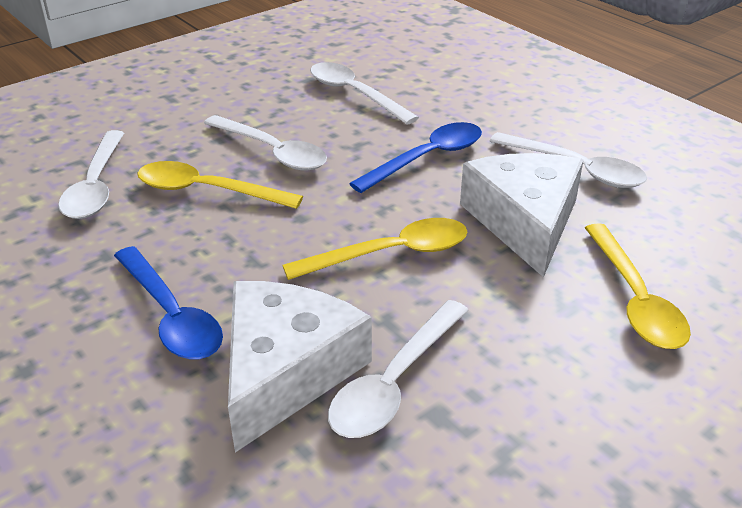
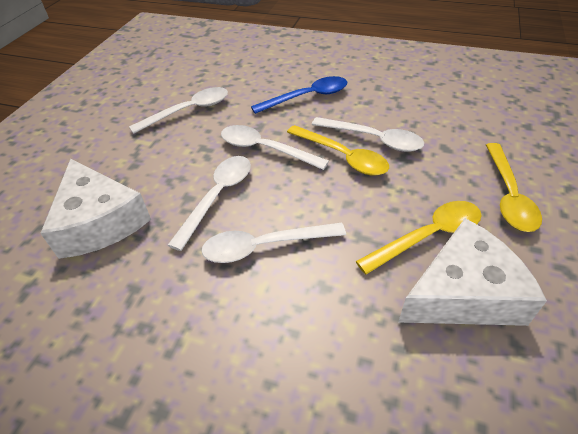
blue spoon: [114,246,223,360] [349,122,482,193] = 2 -> [251,76,347,114] = 1

